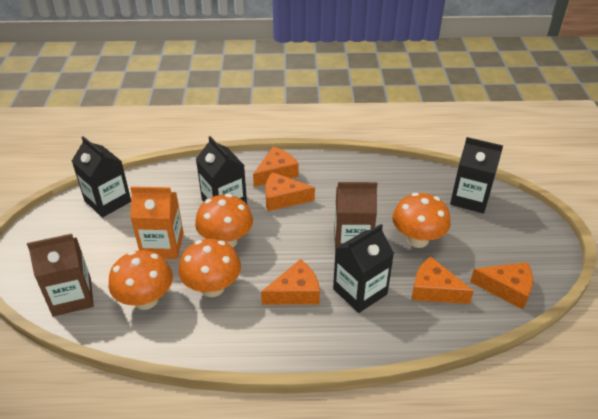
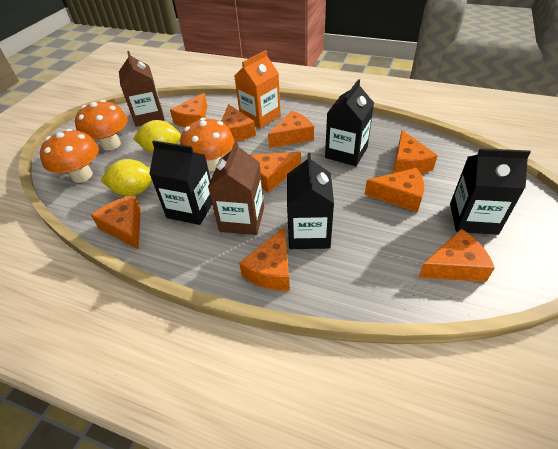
orange cheese: [253,147,299,187] [261,259,320,305] [265,172,315,211] [412,257,474,304] [470,262,533,310] = 5 -> [91,195,141,250] [170,93,207,128] [221,104,256,142] [239,227,290,290] [250,152,301,192] [268,111,314,148] [365,168,424,213] [393,130,438,174] [418,229,495,282] = 9
orange mushroom: [109,250,173,310] [179,239,241,297] [195,194,253,247] [393,193,451,248] = 4 -> [40,129,99,183] [75,100,128,151] [180,118,234,172] = 3
yellow lemon: none = 0 -> [101,159,152,196] [133,120,181,153] = 2

